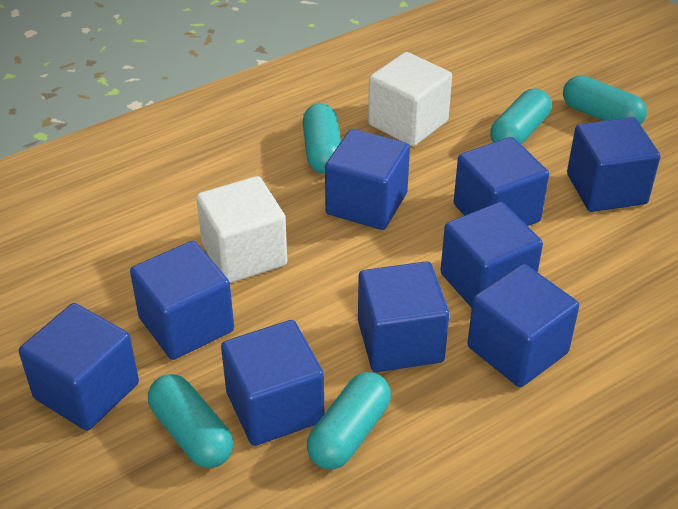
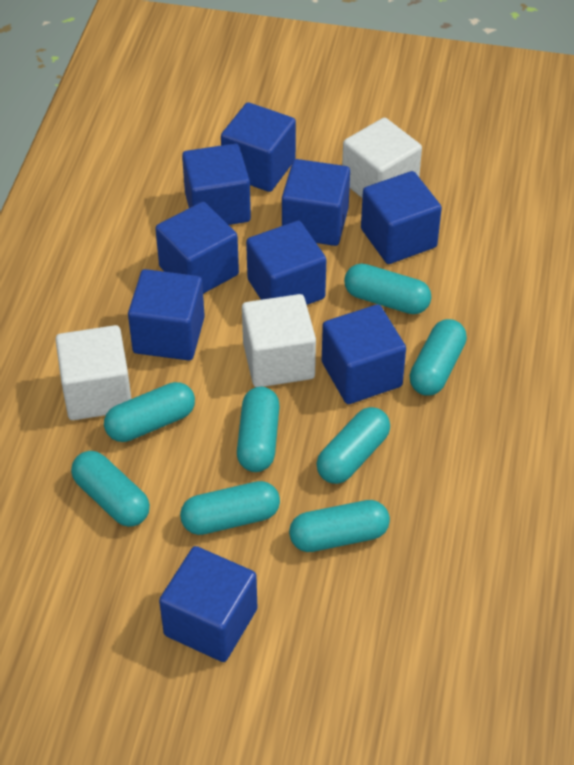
turquoise capsule: [148,374,233,468] [303,103,341,174] [307,372,391,469] [490,88,551,145] [563,75,647,125] = 5 -> [71,451,150,527] [104,382,195,442] [180,481,280,535] [237,387,280,472] [289,500,390,552] [316,407,390,484] [344,264,431,314] [409,319,467,396] = 8
white cube: [196,176,287,283] [368,52,452,146] = 2 -> [55,325,131,420] [242,294,316,387] [342,118,422,198] = 3

